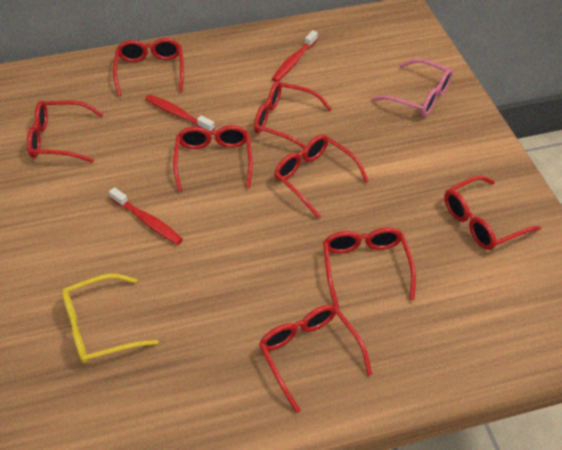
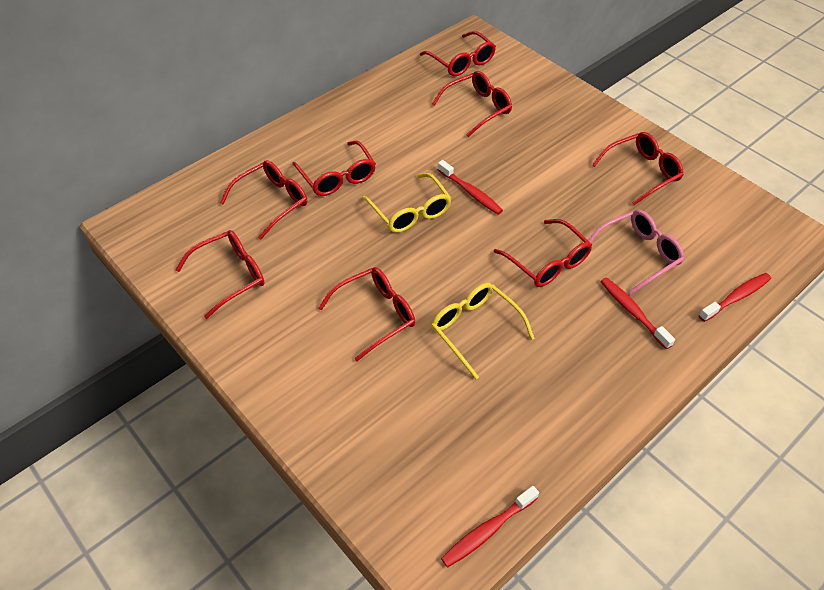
red toothbrush: [109,187,183,245] [145,95,215,132] [272,30,318,82] = 3 -> [437,160,503,215] [441,486,539,567] [600,277,675,349] [699,273,771,322] = 4
yellow glasses: [62,274,158,363] = 1 -> [362,173,451,233] [431,283,535,379] = 2

